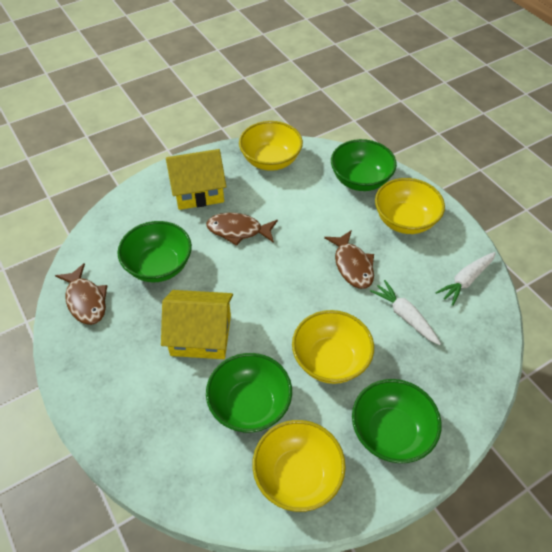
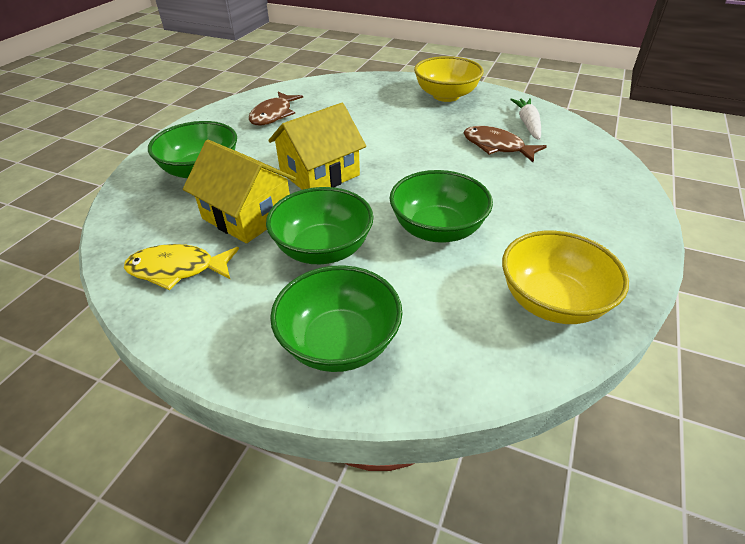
brown fish: [55,263,107,325] [206,213,278,246] [324,230,374,289] = 3 -> [249,92,303,125] [464,126,547,162] = 2
white carrot: [370,280,441,345] [435,252,496,306] = 2 -> [510,98,541,140] = 1
yellow bowl: [239,121,303,171] [252,420,346,512] [292,310,374,384] [375,178,445,234] = 4 -> [414,56,484,102] [502,231,629,324] = 2
yellow fish: none = 0 -> [124,244,239,290] = 1

